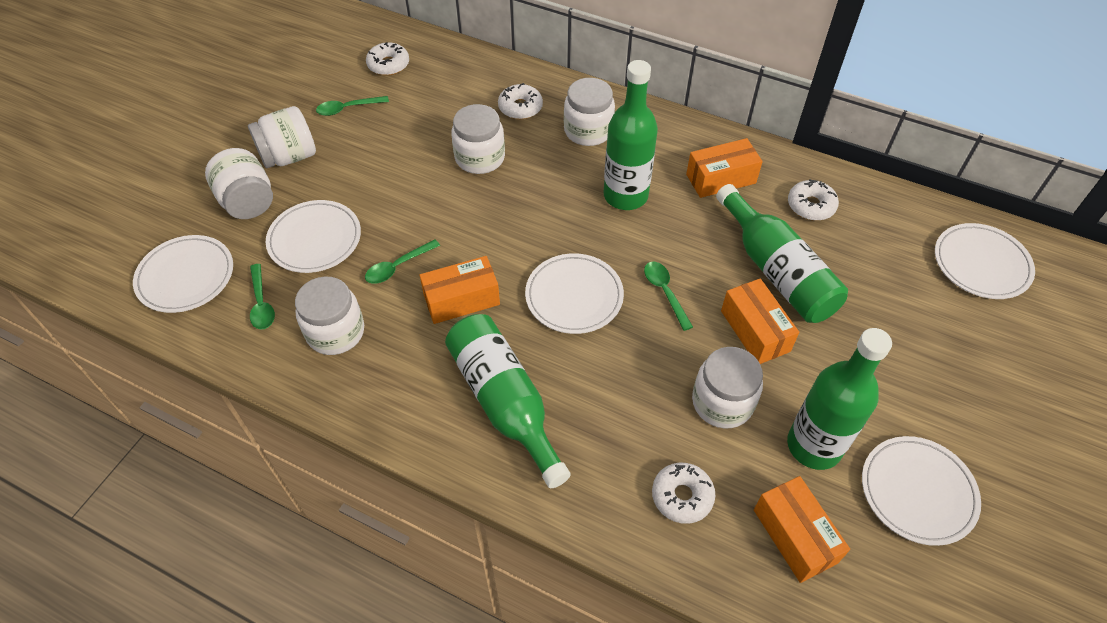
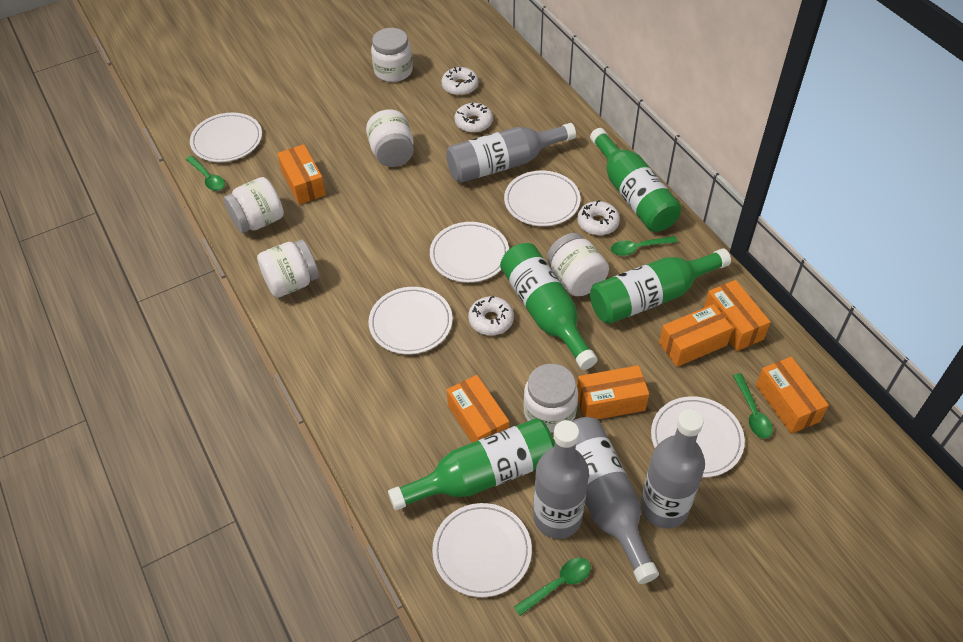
grey bottle: none = 0 -> [446,123,576,183] [533,420,589,539] [572,417,659,584] [640,409,705,528] = 4
orange box: [419,256,500,324] [686,138,763,198] [721,278,799,364] [754,476,850,583] = 4 -> [277,144,326,205] [447,375,509,443] [577,365,649,419] [659,304,733,367] [704,280,770,351] [756,357,829,434] = 6
white plate: [133,235,233,313] [266,200,361,273] [525,253,624,334] [862,436,981,546] [935,223,1035,299] = 5 -> [190,113,262,162] [368,287,453,354] [430,222,509,283] [432,503,532,597] [504,171,581,226] [651,396,745,478] = 6

